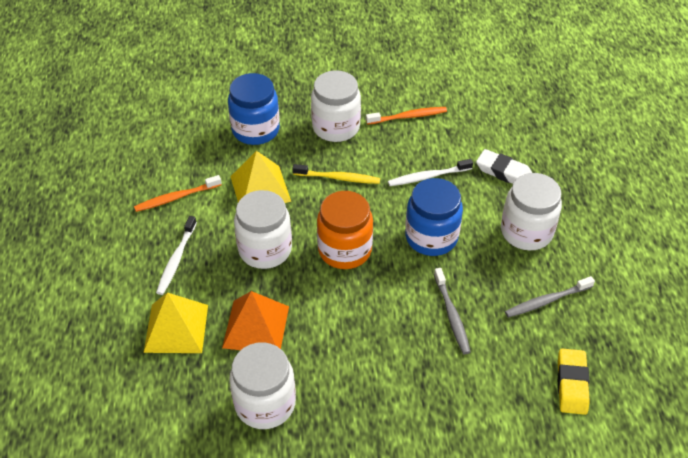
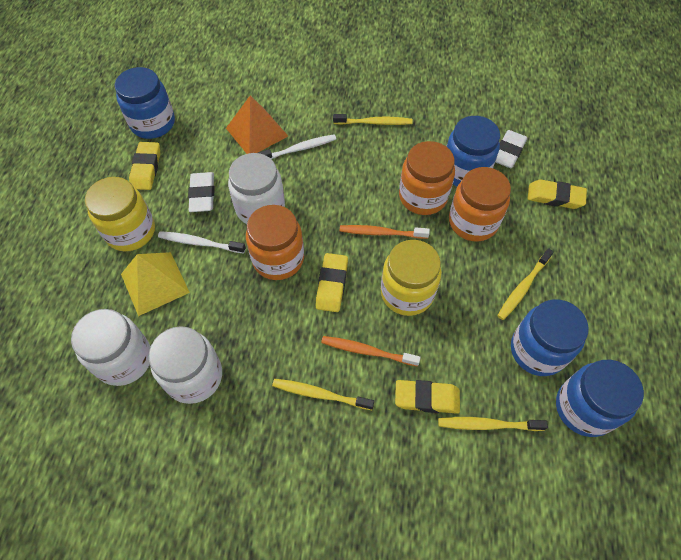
blue jar: [228,73,280,145] [405,178,463,256] = 2 -> [115,67,175,139] [446,116,500,187] [511,299,589,376] [556,360,644,437] = 4
grey toothbrush: [434,268,471,354] [505,276,595,318] = 2 -> none = 0
orange jar: [317,191,373,269] = 1 -> [246,205,304,280] [399,141,455,215] [449,167,511,241] = 3
white eraser: [476,149,532,184] = 1 -> [188,172,215,212] [496,130,527,168] = 2
white jar: [229,342,296,429] [234,190,292,269] [311,70,361,142] [501,173,562,250] = 4 -> [71,309,151,386] [149,326,222,404] [228,153,285,224] = 3
yellow eraser: [558,349,590,415] = 1 -> [129,142,160,190] [315,253,348,312] [395,380,460,414] [527,179,587,209] = 4
yellow jar: none = 0 -> [85,177,155,252] [381,240,442,316] = 2
yellow pyramid: [143,292,208,353] [230,151,291,203] = 2 -> [121,252,190,316] = 1
yellow toothbrush: [293,164,380,184] = 1 -> [272,379,374,410] [333,114,413,125] [438,417,548,431] [497,248,554,320] = 4

